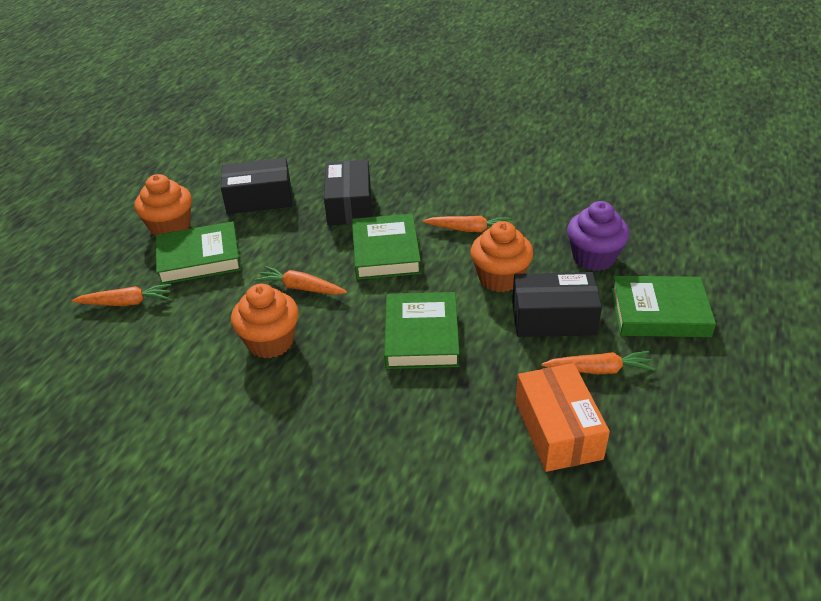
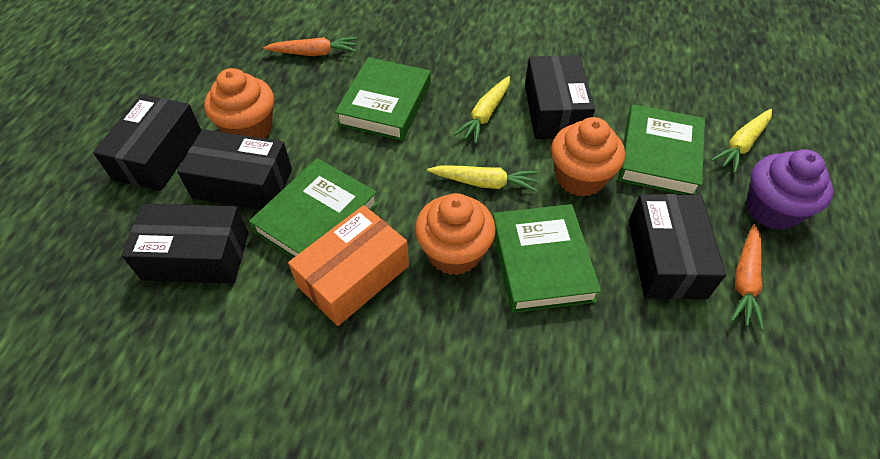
black box: [221,158,292,214] [324,160,372,226] [512,272,602,337] = 3 -> [93,94,201,191] [122,203,249,284] [177,129,292,210] [525,55,595,139] [628,194,726,299] = 5
orange carrot: [71,284,171,306] [255,266,347,295] [423,216,512,232] [541,351,655,374] = 4 -> [263,37,357,56] [731,224,764,330] = 2
yellow carrot: none = 0 -> [427,166,539,192] [454,76,510,143] [711,109,772,173] = 3

